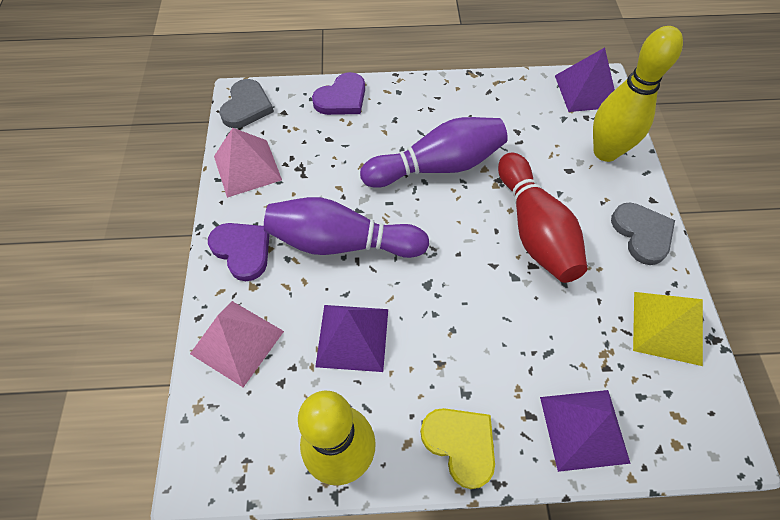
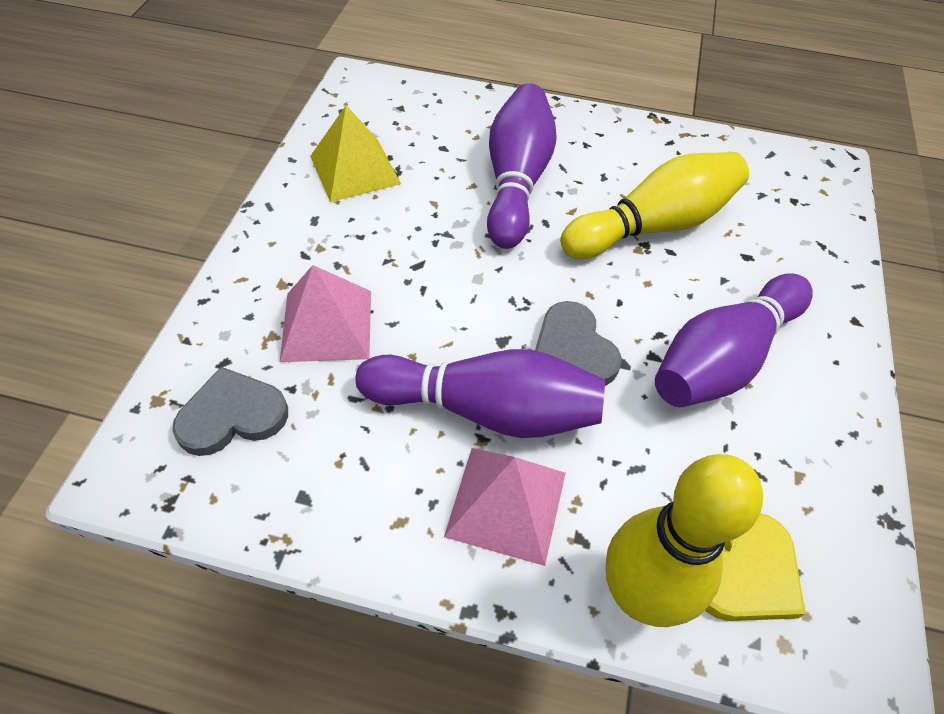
purple bowling pin: [264,197,429,258] [360,117,508,188] = 2 -> [355,349,605,438] [487,83,557,249] [655,273,813,407] = 3
purple heart: [208,223,270,281] [312,72,365,115] = 2 -> none = 0
purple pyramid: [315,305,388,372] [540,390,631,472] [555,47,615,112] = 3 -> none = 0
red bowling pin: [498,152,587,283] = 1 -> none = 0

